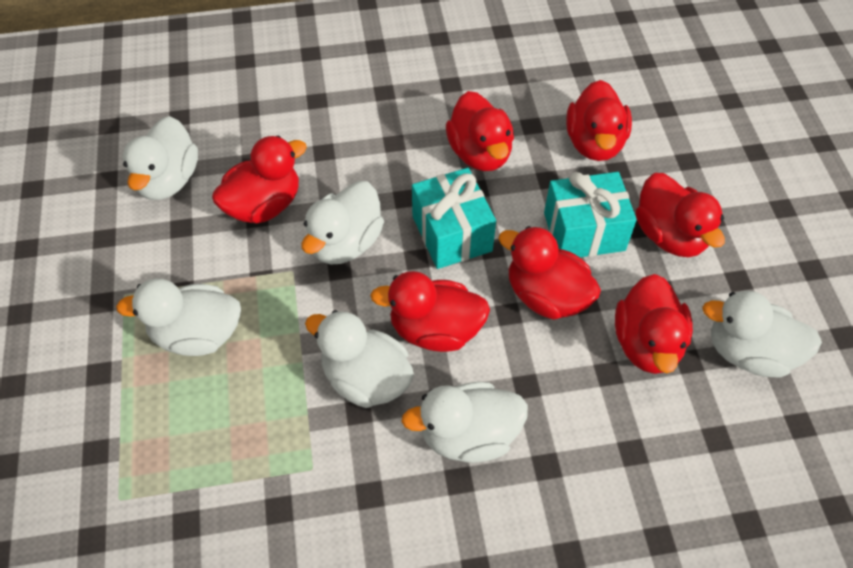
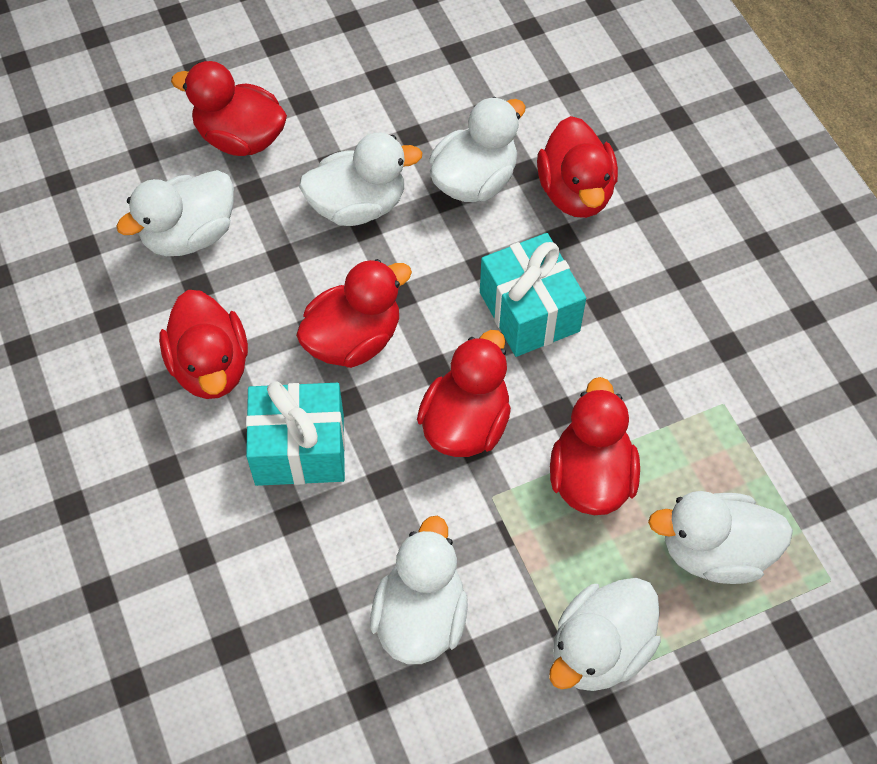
red duck: [212,136,307,223] [370,271,490,352] [446,91,514,171] [498,226,601,320] [566,80,632,161] [615,274,693,374] [636,173,725,257] = 7 -> [159,290,248,399] [171,61,287,156] [296,259,412,368] [417,330,511,457] [537,116,618,218] [550,377,640,515] = 6

